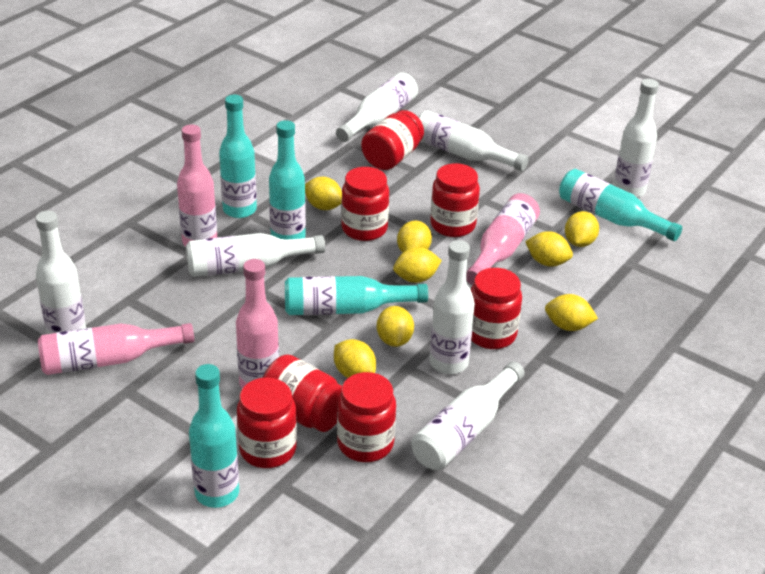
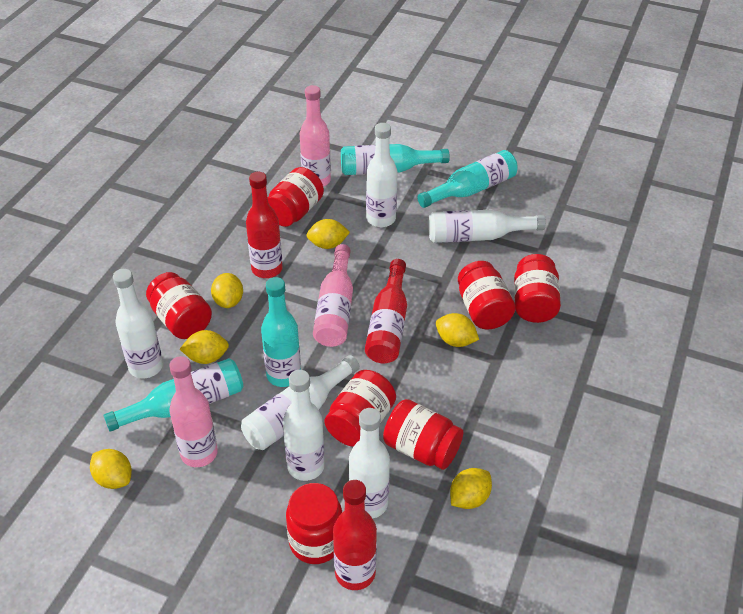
pink bottle: [38,323,194,375] [177,125,217,247] [236,259,279,389] [466,193,540,285] = 4 -> [169,356,218,467] [300,85,331,187] [313,244,353,347] = 3
red bottle: none = 0 -> [246,172,283,278] [333,480,377,590] [365,259,407,363] = 3
turquoise bottle: [189,364,239,508] [219,95,257,218] [269,120,306,239] [285,276,428,315] [559,169,682,241] = 5 -> [104,358,243,432] [261,277,301,387] [341,144,450,175] [417,150,518,208] = 4
white bottle: [36,211,86,334] [186,233,325,277] [336,73,418,142] [411,361,525,470] [418,111,529,171] [430,240,475,374] [613,79,659,198] = 7 -> [113,269,163,378] [241,355,360,450] [283,370,325,481] [349,408,390,519] [366,123,398,227] [428,210,546,243] = 6
yellow lemon: [305,177,342,210] [334,339,376,378] [377,306,414,347] [393,247,442,283] [397,221,432,253] [525,231,573,267] [545,294,598,331] [565,211,599,247] = 8 -> [90,449,132,489] [180,330,229,364] [211,273,243,308] [306,219,350,249] [436,313,479,347] [450,468,492,509] = 6

